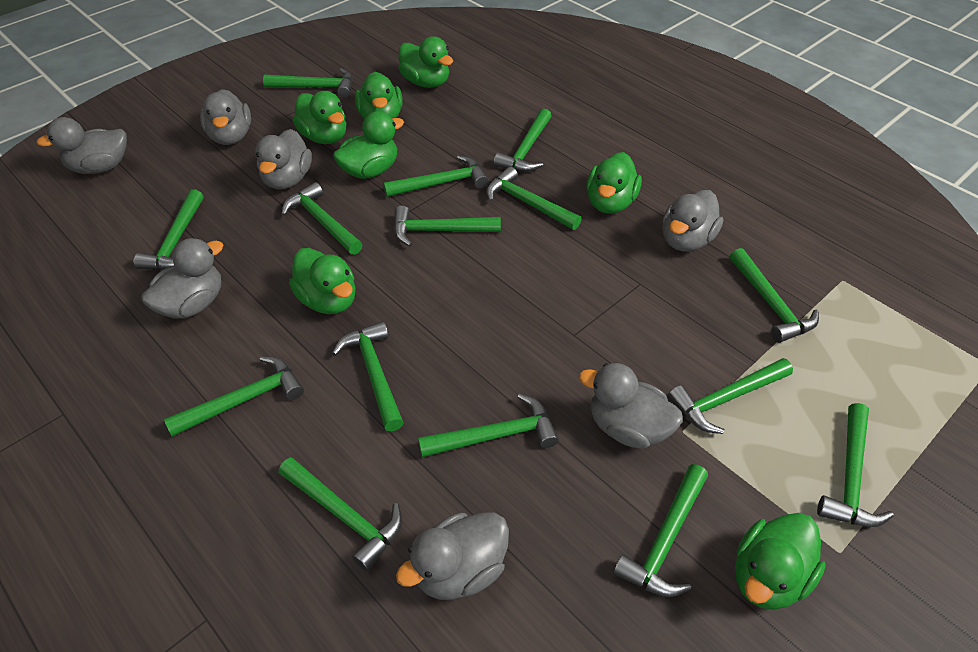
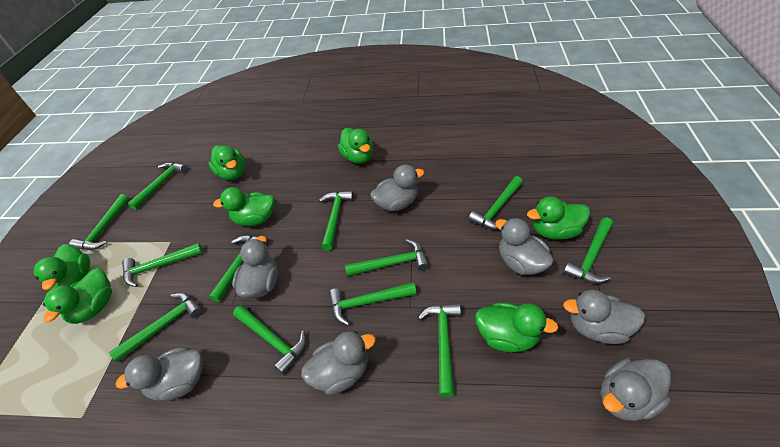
green hammer: [134,189,203,270] [164,356,304,437] [263,68,353,98] [279,457,402,571] [281,182,363,255] [332,321,404,431] [383,155,489,197] [394,206,501,246] [418,394,559,457] [486,167,581,230] [494,108,551,172] [613,464,708,597] [668,358,793,434] [730,248,819,343] [817,403,894,527] = 15 -> [69,194,130,250] [109,293,202,362] [122,243,203,287] [128,162,188,210] [209,235,269,302] [233,305,306,374] [319,191,354,251] [329,282,417,326] [345,239,429,277] [418,303,461,397] [468,176,523,230] [563,217,613,284] = 12

